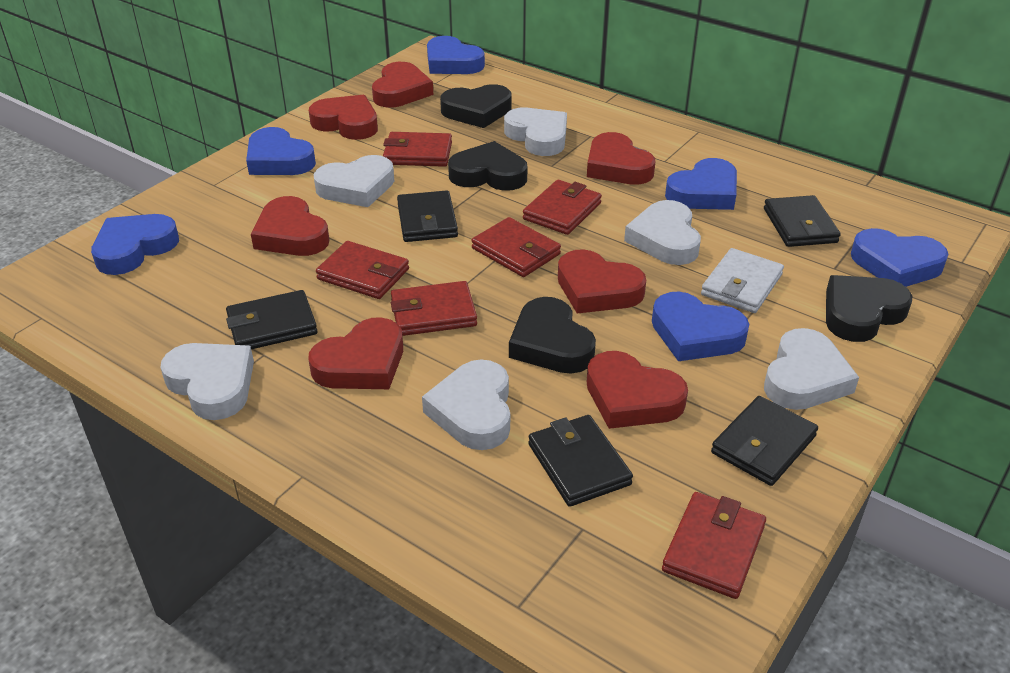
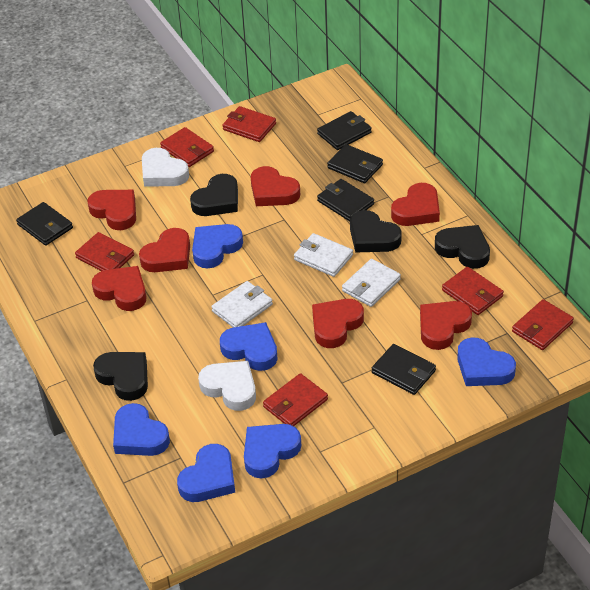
white heart: [160,343,254,420] [313,155,394,207] [422,359,510,450] [504,108,567,156] [624,200,701,265] [764,328,859,410] = 6 -> [142,148,189,187] [198,361,256,411] = 2
white wallet: [701,248,784,313] = 1 -> [211,281,273,328] [294,233,353,277] [342,259,401,307] = 3

